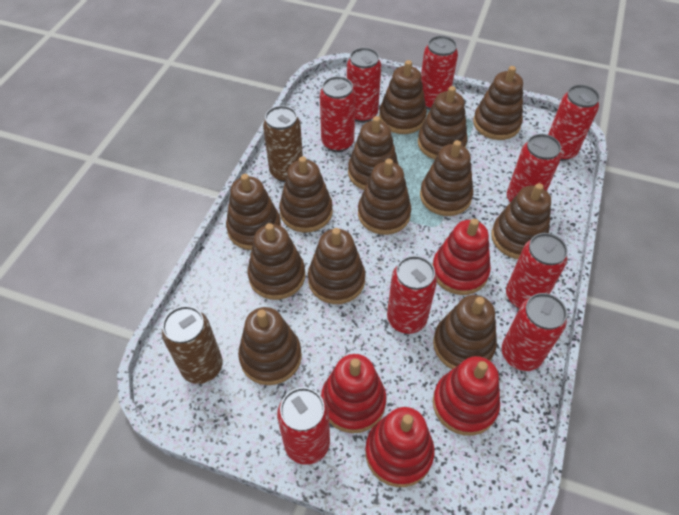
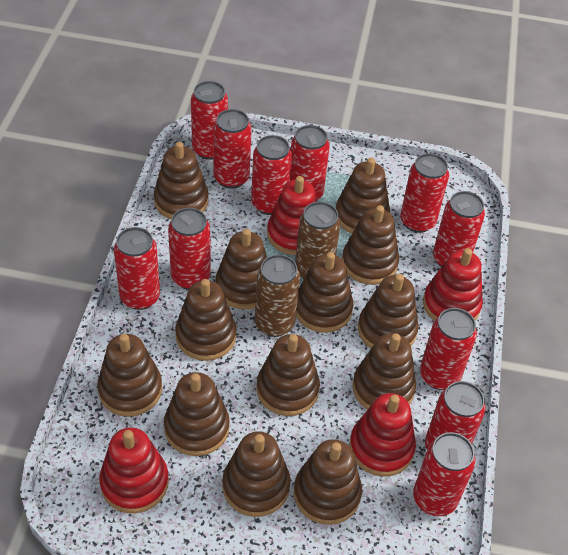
red can: [277,387,330,465] [320,76,356,152] [347,48,381,123] [387,256,437,334] [421,36,458,110] [502,293,567,371] [506,233,568,309] [507,134,561,202] [548,85,600,161] = 9 -> [114,227,160,310] [168,208,211,290] [191,81,228,160] [213,109,252,188] [251,135,292,215] [290,125,330,200] [400,153,449,233] [413,432,475,516] [420,308,477,390] [425,381,485,449] [433,191,485,267] = 11

